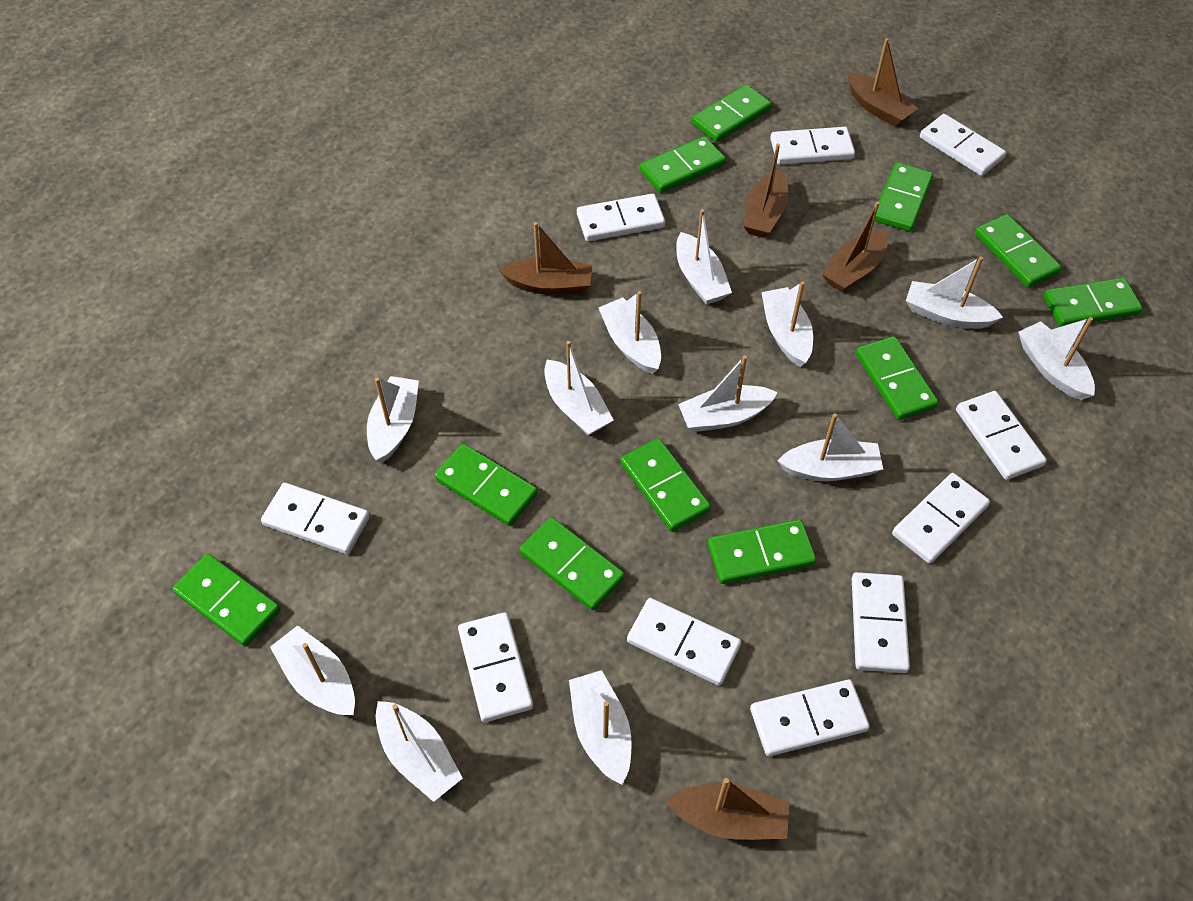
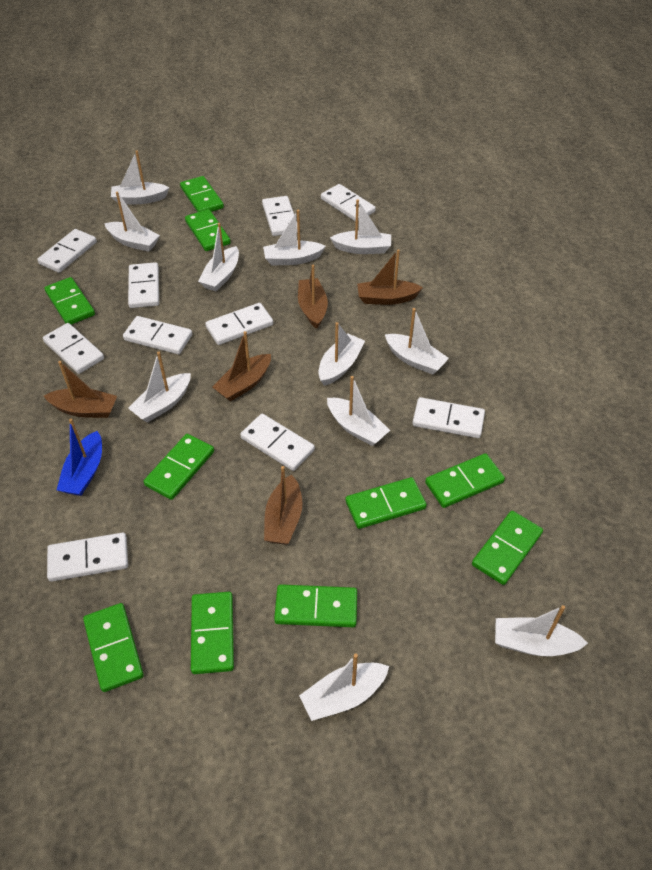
blue boat: none = 0 -> [57,419,102,496] = 1
green domino: [172,554,280,646] [435,444,538,526] [519,517,625,611] [621,438,711,531] [640,136,726,193] [691,84,772,142] [708,519,816,584] [856,336,939,420] [875,162,933,231] [975,214,1062,287] [1043,278,1143,327] = 11 -> [44,277,95,325] [83,603,144,692] [143,434,214,500] [180,176,224,212] [185,209,231,251] [191,592,234,674] [274,584,357,627] [345,477,427,529] [425,453,505,508] [472,511,543,585] = 10
white boat: [270,625,355,716] [367,376,419,463] [375,701,463,802] [544,341,614,436] [569,670,632,785] [598,291,661,374] [676,209,732,305] [678,355,778,432] [761,281,813,367] [778,413,883,481] [906,256,1003,329] [1018,317,1095,400] = 12 -> [104,191,160,252] [111,150,170,204] [128,352,191,422] [198,223,239,291] [263,210,326,266] [299,654,389,721] [318,322,365,386] [327,376,390,446] [330,200,391,254] [385,308,449,375] [495,605,588,656] = 11

